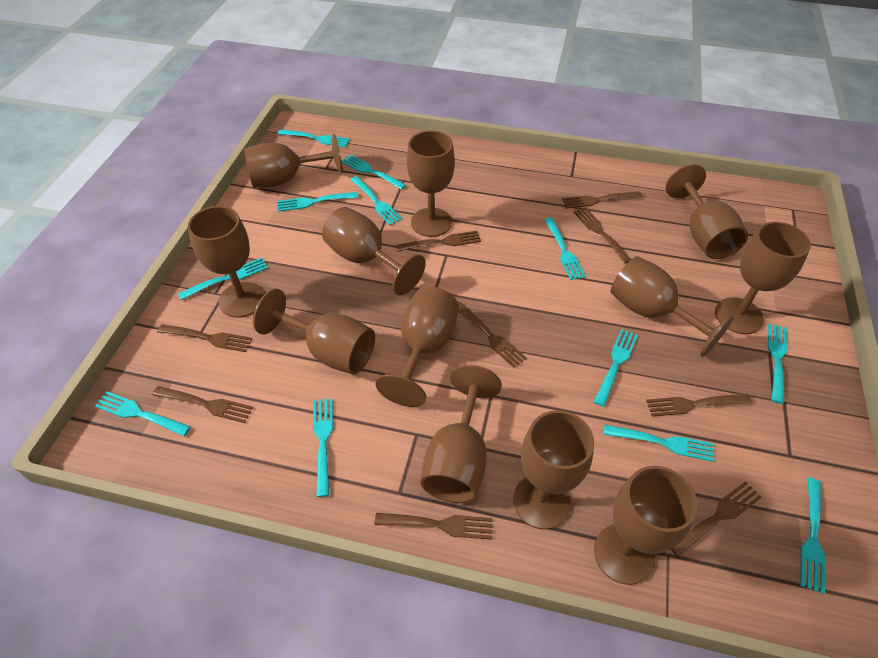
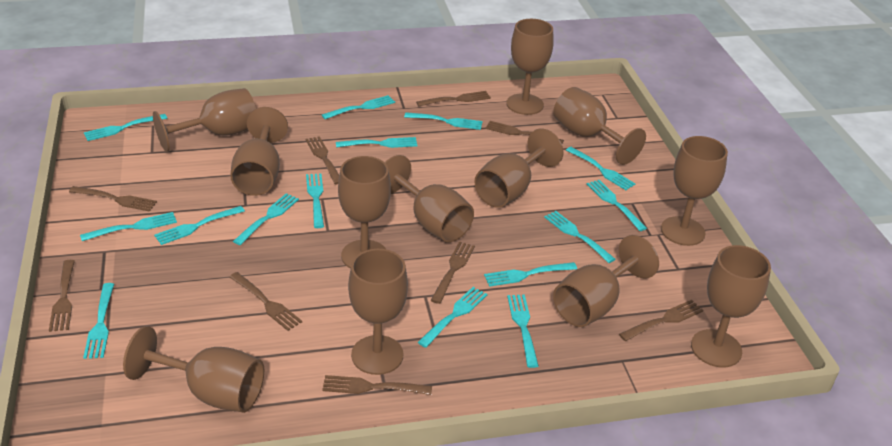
turquoise fork: [95,391,191,436] [178,258,268,300] [278,129,350,147] [278,192,358,211] [313,399,333,497] [342,155,406,190] [351,176,402,225] [544,218,586,280] [594,329,638,407] [604,425,714,462] [768,324,787,404] [800,478,825,594] = 12 -> [80,212,177,241] [83,283,114,359] [84,114,167,141] [154,206,245,245] [233,193,299,245] [306,174,324,228] [322,95,395,119] [336,137,418,148] [404,112,483,130] [418,287,487,348] [484,262,577,287] [507,295,539,368] [544,211,615,263] [566,147,635,190] [587,180,647,231] = 15

